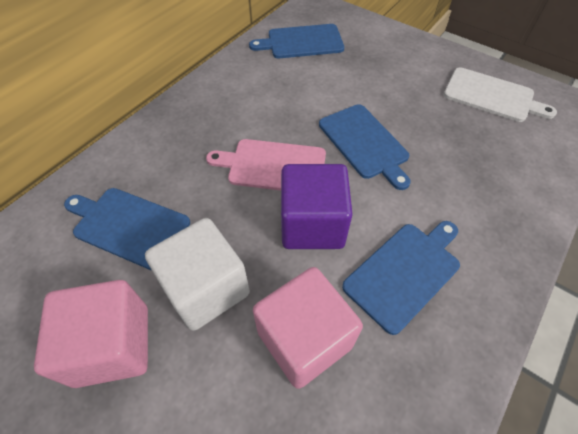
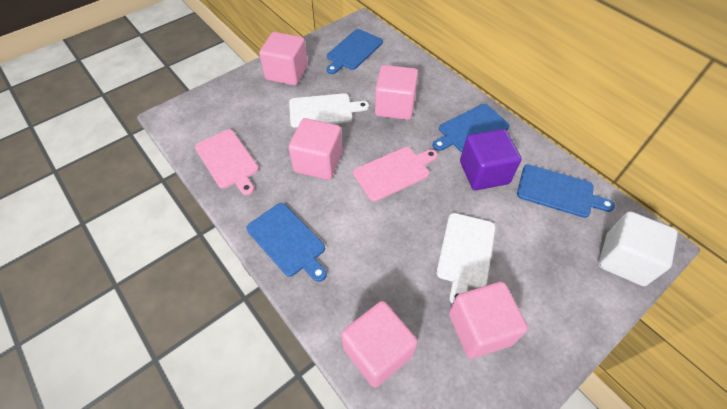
pink cube: [34,280,148,388] [253,267,363,389] = 2 -> [259,32,308,85] [289,118,342,180] [341,301,418,388] [375,65,418,120] [449,281,528,359] = 5
pink cutting board: [206,139,326,191] = 1 -> [195,129,259,195] [353,147,438,202] = 2
white cutting board: [444,67,557,122] = 1 -> [289,93,369,128] [436,213,495,304] = 2

